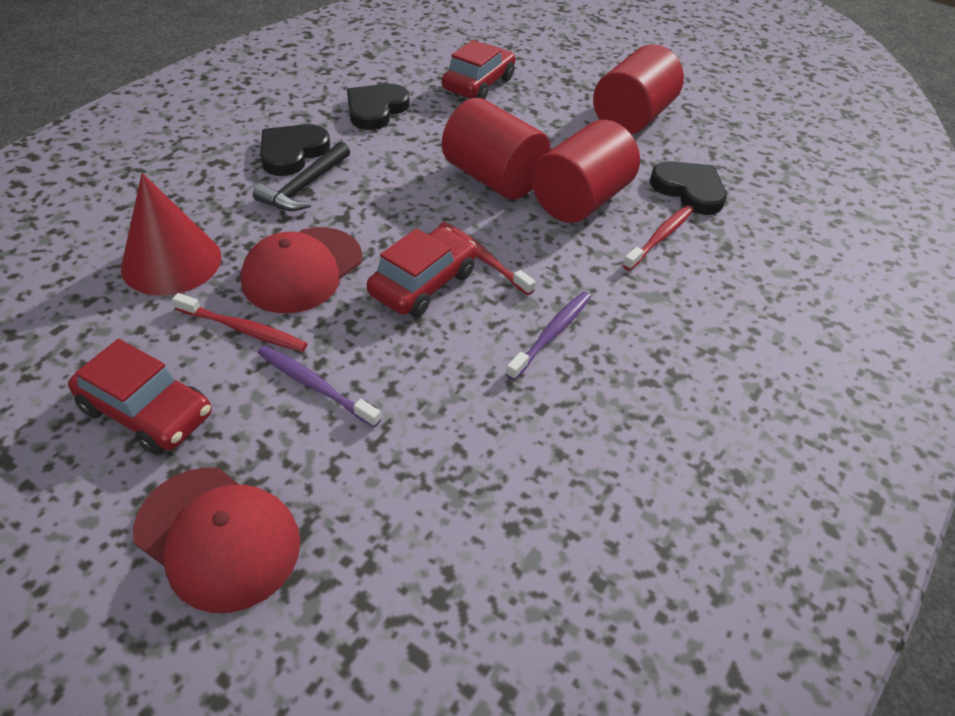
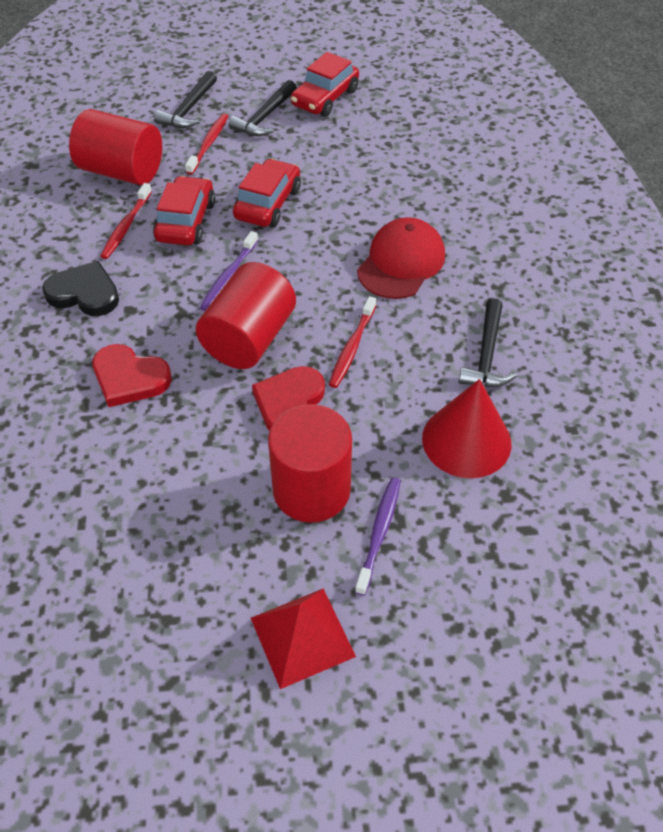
black hammer: [253,142,350,211] = 1 -> [154,71,217,128] [229,80,297,136] [459,298,517,387] = 3
black heart: [260,124,330,176] [347,84,409,130] [650,161,727,215] = 3 -> [42,261,119,316] = 1
red cap: [133,467,301,613] [241,227,362,313] = 2 -> [357,217,445,299] = 1
red heart: none = 0 -> [92,344,172,407] [252,366,325,431] = 2
red pyramid: none = 0 -> [251,589,356,689] = 1

